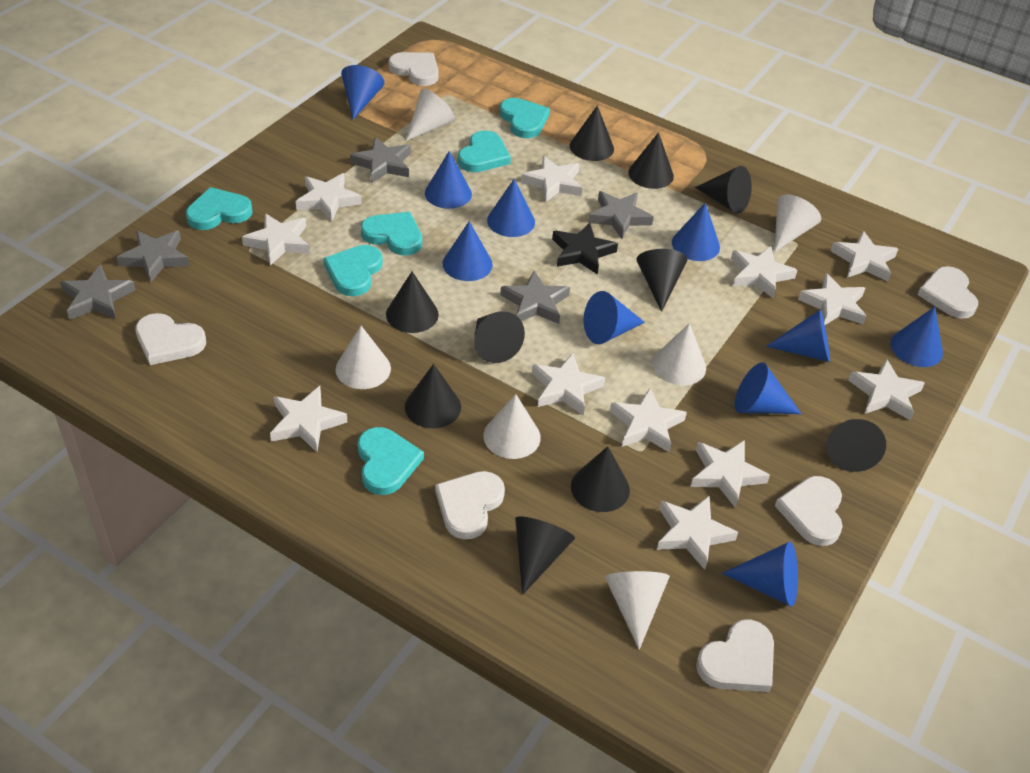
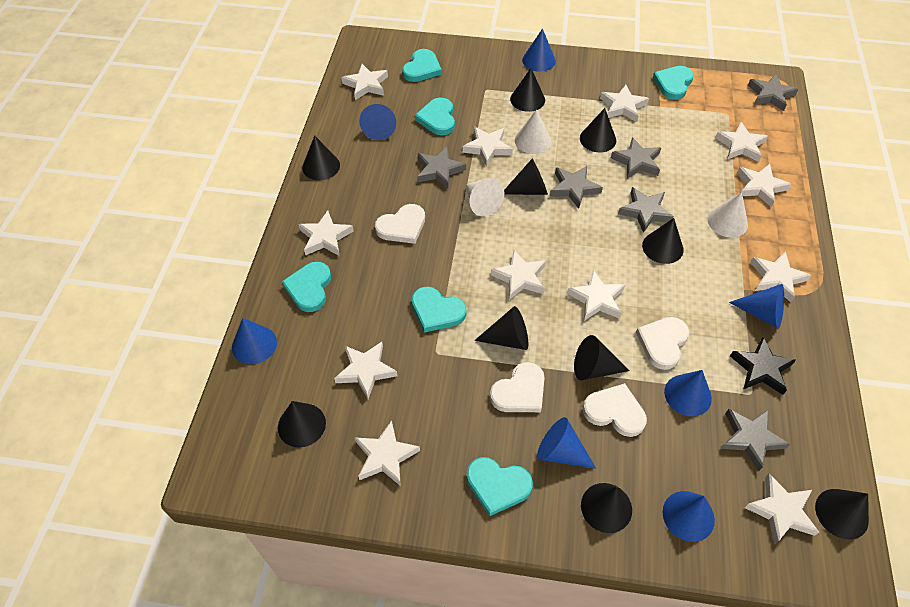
blue cone: [341,65,385,119] [425,151,472,209] [443,221,493,281] [487,179,535,237] [583,291,645,344] [672,203,720,261] [722,542,798,607] [734,363,801,414] [766,310,830,362] [890,307,943,367] = 10 -> [232,318,277,364] [359,104,396,140] [522,29,556,72] [537,417,596,469] [662,491,715,542] [664,370,712,416] [729,284,784,328] = 7
grey star: [60,264,136,320] [117,230,189,282] [350,137,411,183] [500,271,570,324] [588,191,654,239] = 5 -> [417,147,466,189] [550,166,603,209] [611,137,661,179] [618,187,674,233] [721,409,790,471] [748,74,798,111] = 6
white cone: [336,326,391,389] [406,89,455,141] [483,394,541,459] [605,571,670,650] [653,323,706,385] [774,195,821,252] = 6 -> [466,178,504,217] [515,109,551,154] [707,192,748,238] = 3
white heart: [135,313,206,365] [389,52,439,86] [435,471,505,539] [696,619,774,692] [775,476,843,546] [917,266,978,319] = 6 -> [375,204,425,244] [490,362,545,412] [583,383,647,437] [636,317,689,370] = 4

